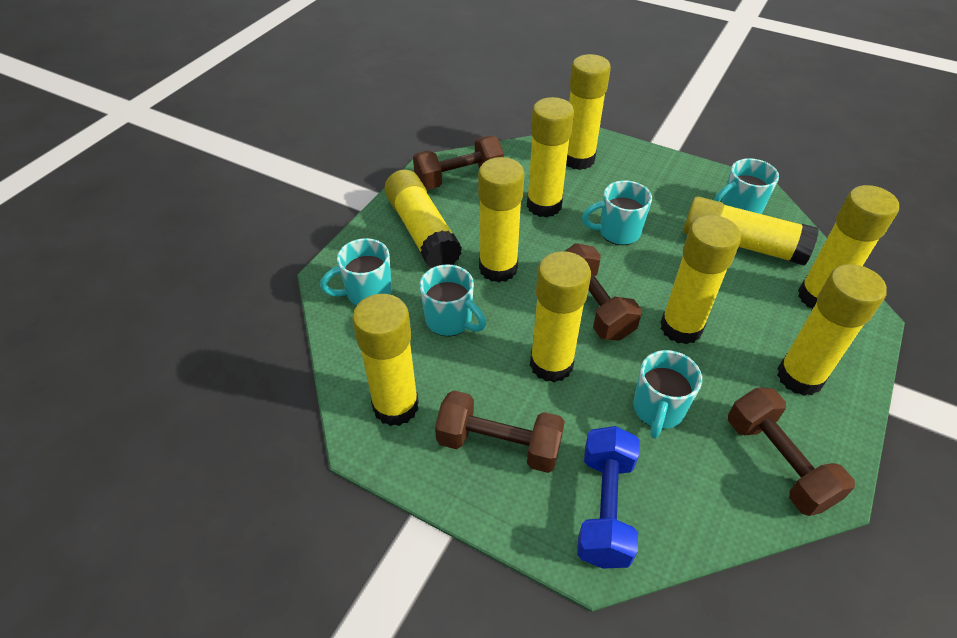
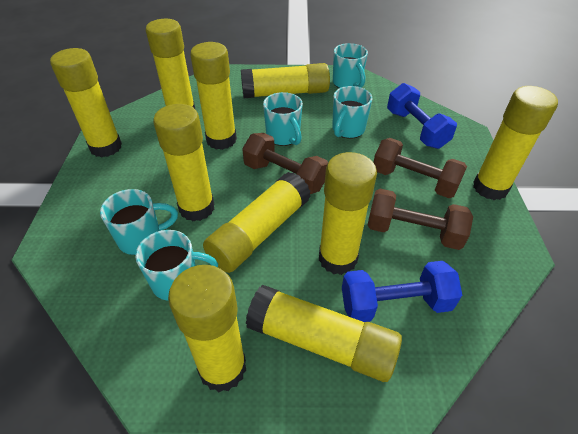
blue dumbbell: [577,426,640,569] = 1 -> [342,261,462,322] [387,83,457,149] = 2
brown dumbbell: [413,136,504,190] [435,390,565,473] [565,243,642,341] [728,388,855,516] = 4 -> [242,133,328,194] [367,189,473,250] [373,138,467,198] = 3

